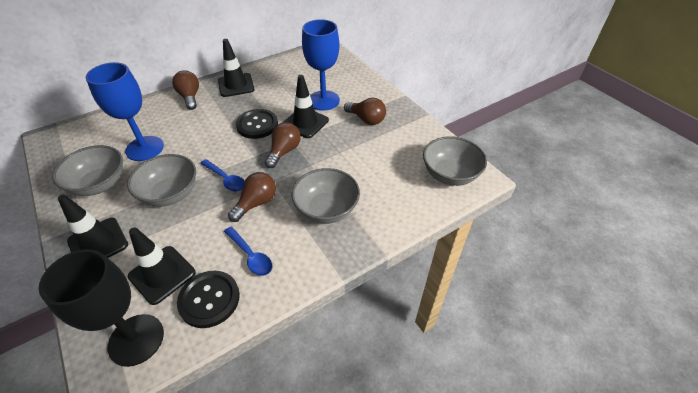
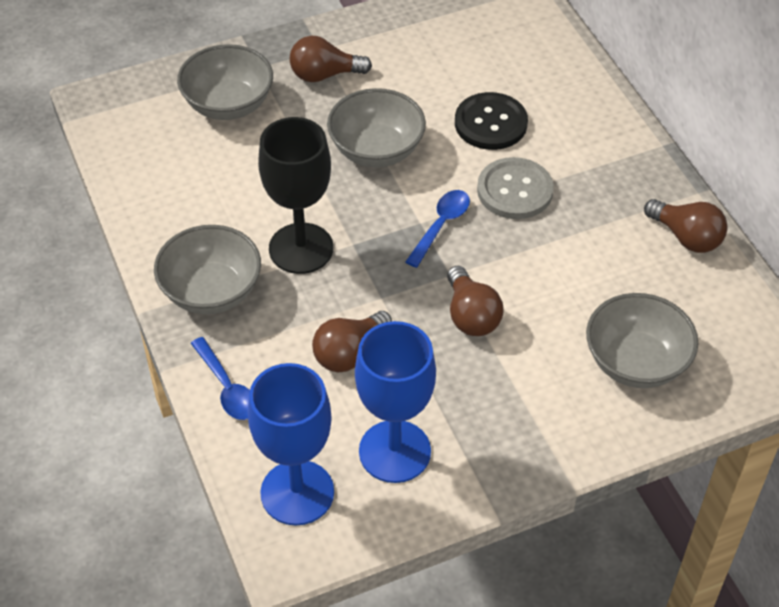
black button: [177,271,240,328] [236,109,278,139] = 2 -> [455,92,528,150] = 1
black traffic cone: [58,195,128,258] [128,227,195,305] [218,39,255,97] [282,75,329,138] = 4 -> none = 0
grey button: none = 0 -> [477,157,554,219] = 1

